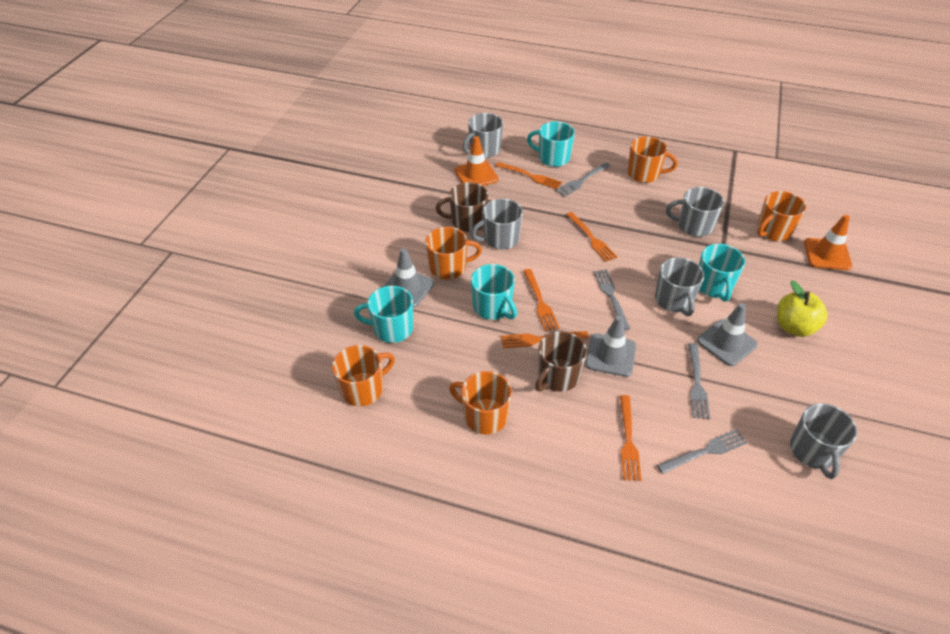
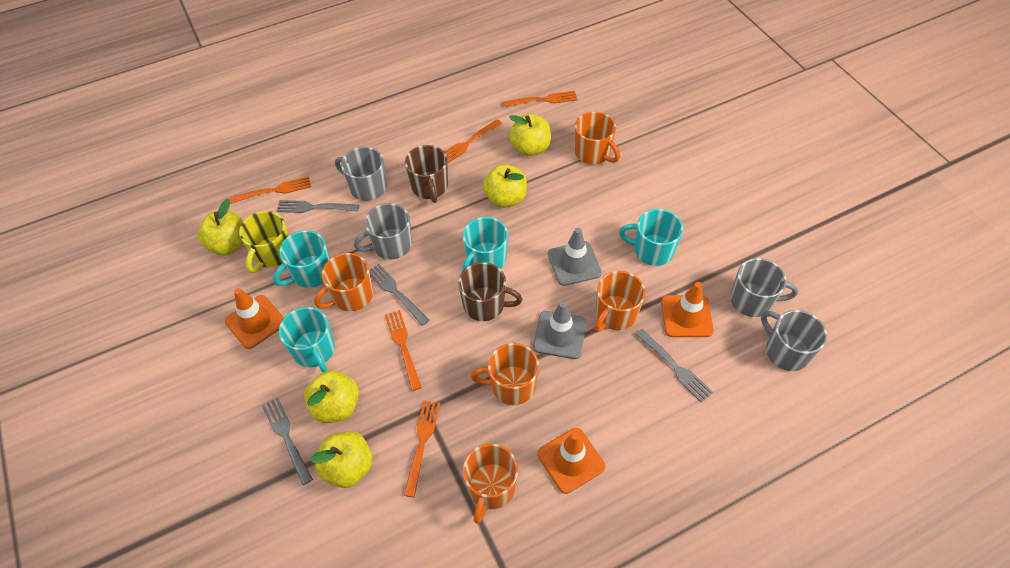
grey mug: [463,113,503,158] [471,199,523,250] [655,257,704,316] [666,187,724,237] [790,403,857,479] = 5 -> [335,147,387,201] [354,203,412,260] [730,258,798,317] [761,310,827,371] = 4
grey traffic cone: [383,248,434,308] [585,316,636,377] [697,303,758,366] = 3 -> [533,301,586,359] [548,228,602,286] = 2
orange traffic cone: [455,136,499,186] [804,215,852,270] = 2 -> [225,288,284,349] [537,428,605,494] [661,282,714,337] = 3
yellow apple: [777,280,828,337] = 1 -> [198,199,244,255] [304,370,359,423] [310,431,373,488] [483,164,527,208] [509,114,551,156] = 5
yellow mug: none = 0 -> [239,211,289,273] = 1

